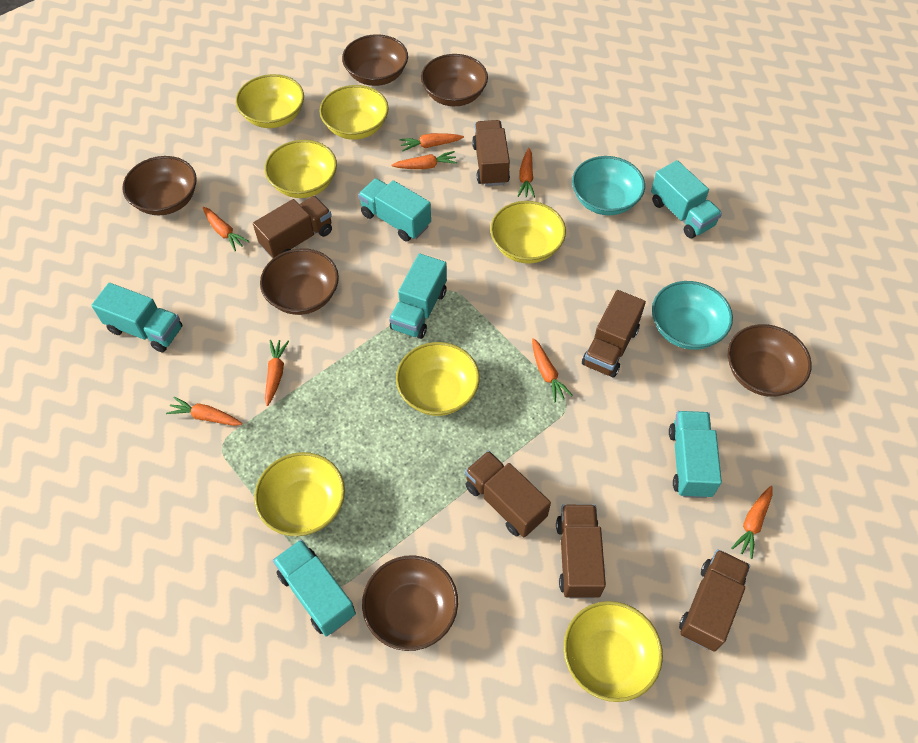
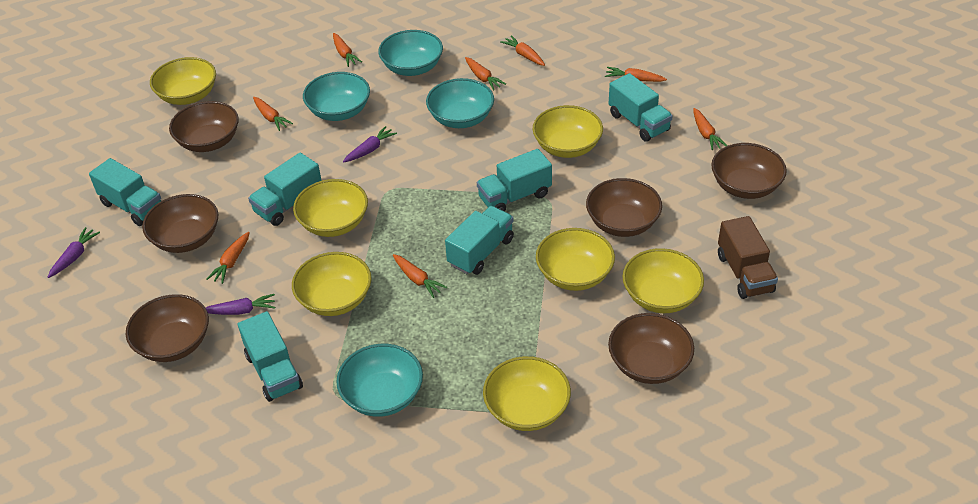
brown truck: [253,196,332,259] [465,451,551,537] [472,120,510,186] [556,504,606,598] [582,290,646,378] [679,549,750,652] = 6 -> [718,216,778,299] = 1
purple carrot: none = 0 -> [48,227,100,278] [206,294,275,315] [343,126,397,162] = 3
turquoise bowl: [572,156,645,215] [652,281,733,350] = 2 -> [303,72,370,121] [336,344,423,417] [378,30,443,76] [426,78,494,128] = 4

